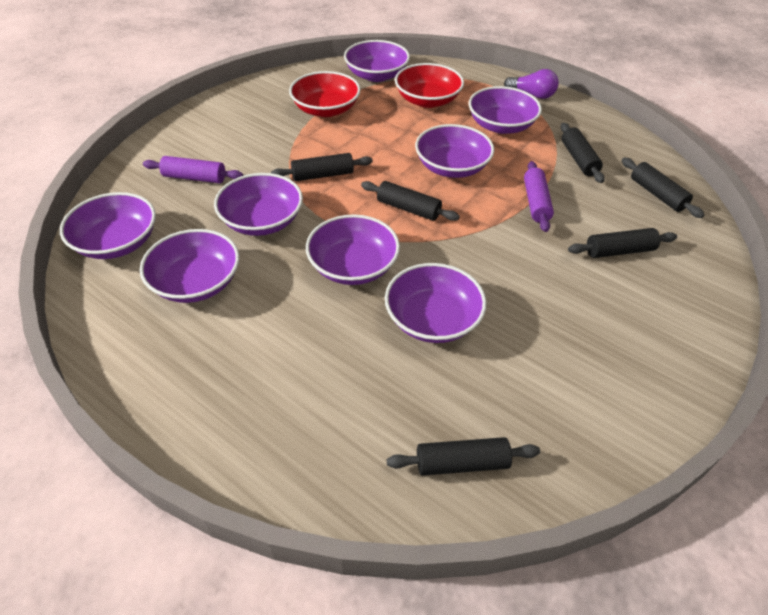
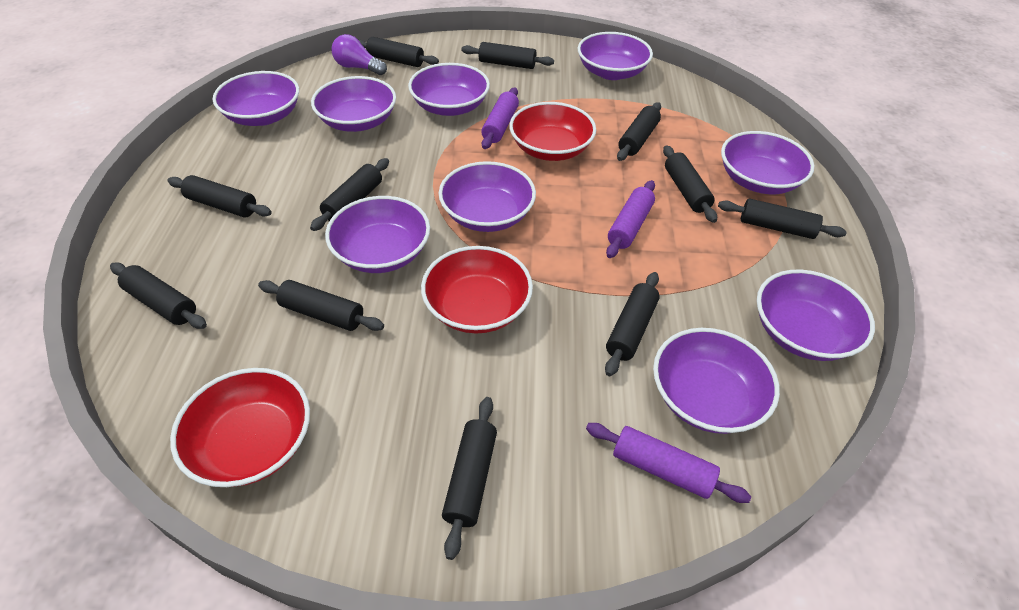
black rolling pin: [271,153,373,181] [361,181,460,221] [387,437,540,476] [561,123,605,183] [568,228,677,258] [622,158,704,218] = 6 -> [110,263,207,329] [167,175,272,217] [258,280,384,331] [310,158,389,231] [358,37,439,67] [442,397,497,560] [461,42,554,69] [605,272,660,376] [617,102,661,161] [663,145,717,223] [718,198,847,239] = 11
purple bowl: [60,192,156,259] [140,229,239,303] [214,173,303,236] [306,214,400,285] [344,40,410,82] [385,263,486,343] [415,124,494,178] [469,86,542,134] = 8 -> [212,71,299,126] [311,76,396,132] [325,196,430,273] [408,63,490,116] [439,161,536,232] [578,32,653,80] [653,328,780,434] [721,131,814,194] [757,270,875,361] = 9
purple rolling pin: [143,156,243,183] [524,161,554,232] = 2 -> [481,87,519,149] [586,423,751,503] [606,180,655,258] = 3
red bowl: [289,71,361,117] [395,63,464,108] = 2 -> [170,368,310,487] [421,246,533,333] [509,102,596,161] = 3

